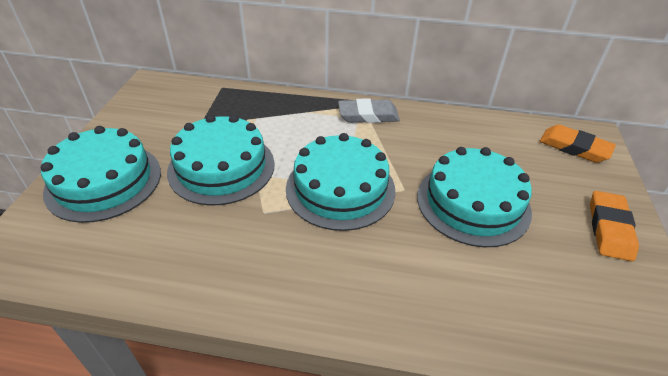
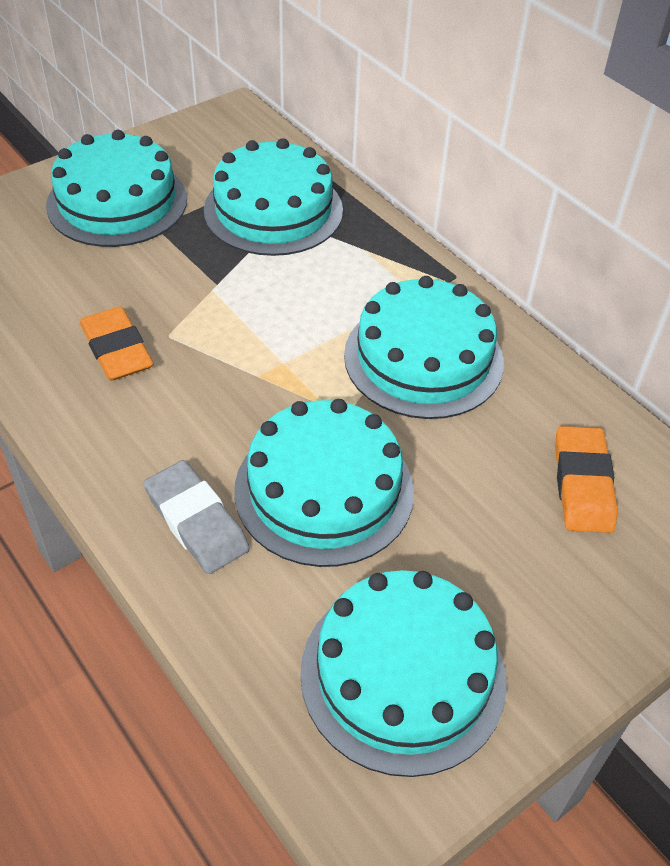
turquoise cake: [41,126,161,223] [167,115,275,205] [286,133,396,231] [417,147,532,247] = 4 -> [46,130,187,247] [204,138,343,256] [234,399,414,567] [300,570,507,777] [344,276,504,419] = 5

